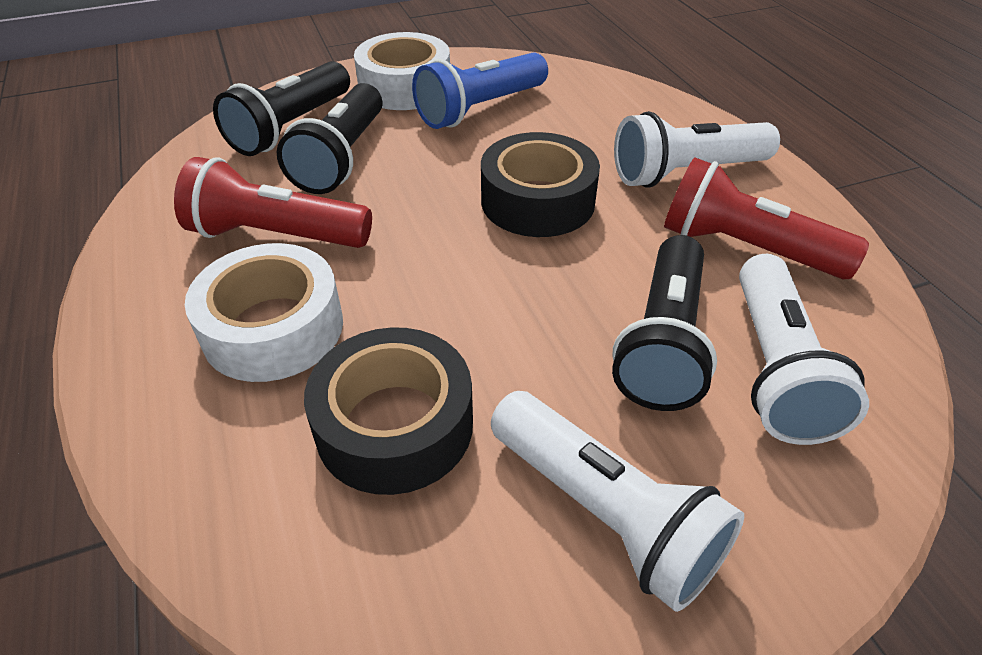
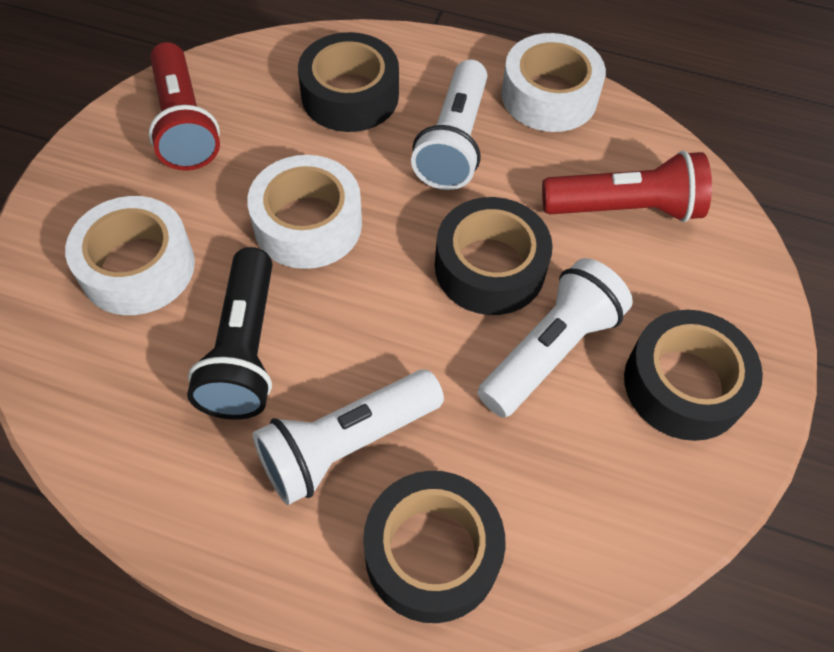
black flashlight: [213,61,350,156] [277,83,383,194] [612,235,717,411] = 3 -> [187,247,272,420] = 1
black tape: [304,327,473,495] [481,132,600,237] = 2 -> [298,32,399,132] [363,471,506,623] [435,197,553,315] [624,310,763,441] = 4
blue flashlight: [412,53,548,129] = 1 -> none = 0
white tape: [185,243,343,382] [354,32,450,110] = 2 -> [65,196,195,315] [247,155,362,269] [501,33,606,132] = 3

